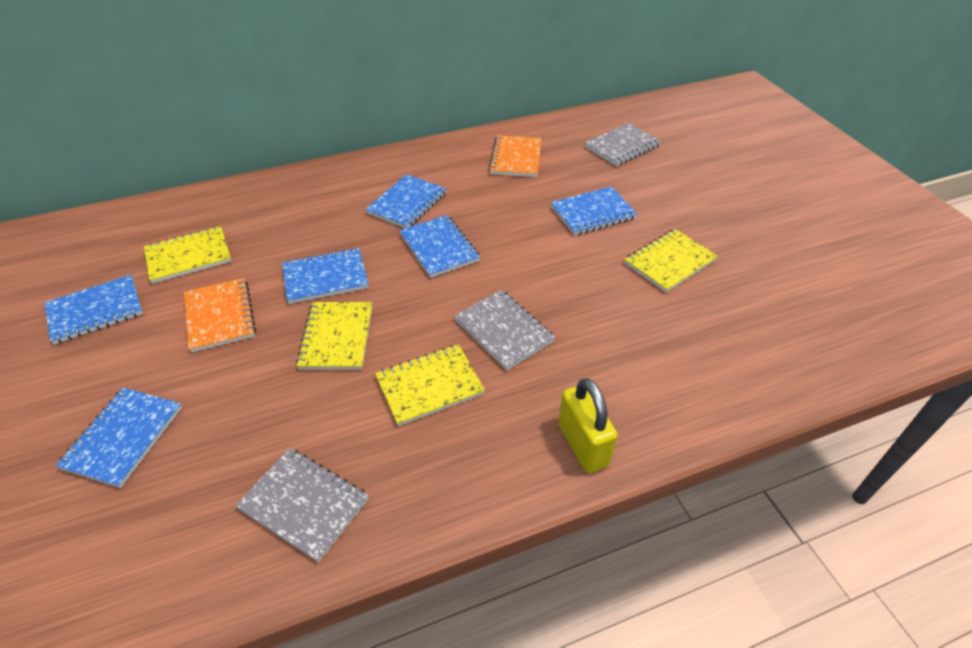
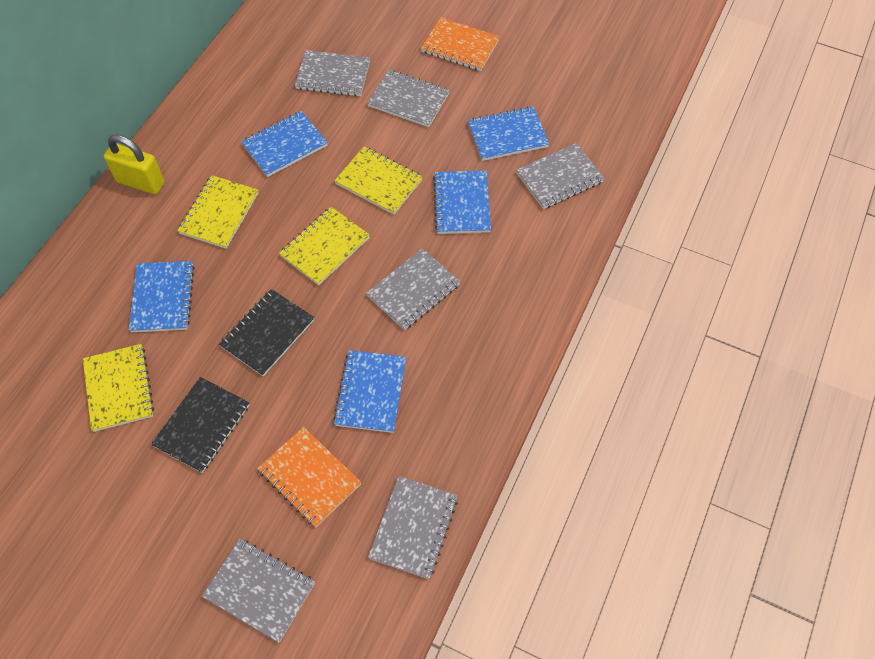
black notebook: none = 0 -> [151,377,249,473] [219,289,314,376] = 2
blue notebook: [44,275,143,345] [56,387,182,488] [282,248,368,304] [365,174,447,228] [399,215,480,278] [551,186,638,235] = 6 -> [129,261,194,332] [241,111,328,177] [333,350,406,433] [433,171,491,234] [468,107,549,161] = 5
grey notebook: [235,448,368,562] [454,290,555,370] [585,123,661,166] = 3 -> [202,539,315,642] [295,50,370,97] [366,248,460,330] [367,70,450,127] [368,476,458,579] [516,143,605,209] = 6

